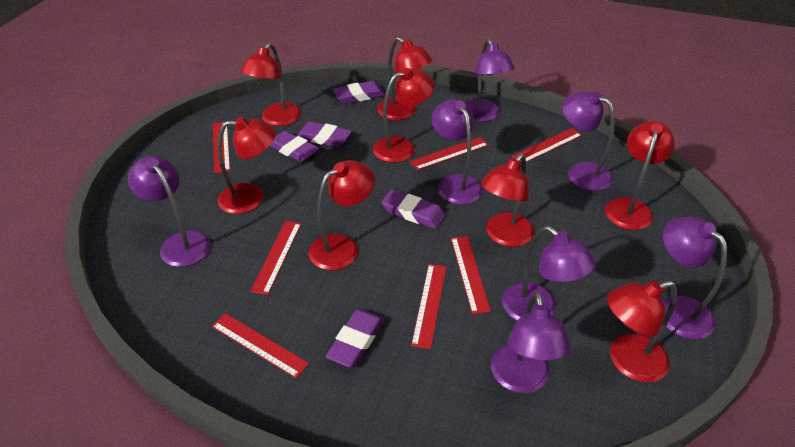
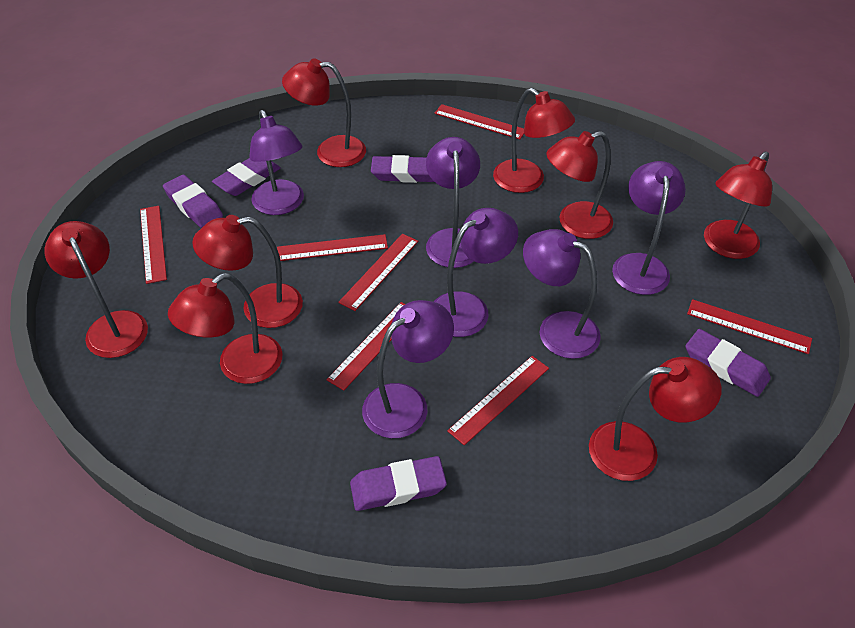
purple lamp: [128,155,211,267] [431,99,483,205] [465,39,515,122] [491,292,572,393] [502,226,596,321] [562,91,615,191] [663,216,727,339] = 7 -> [249,110,304,215] [362,300,454,438] [426,137,480,268] [434,208,518,337] [523,229,601,359] [612,161,686,295] = 6

